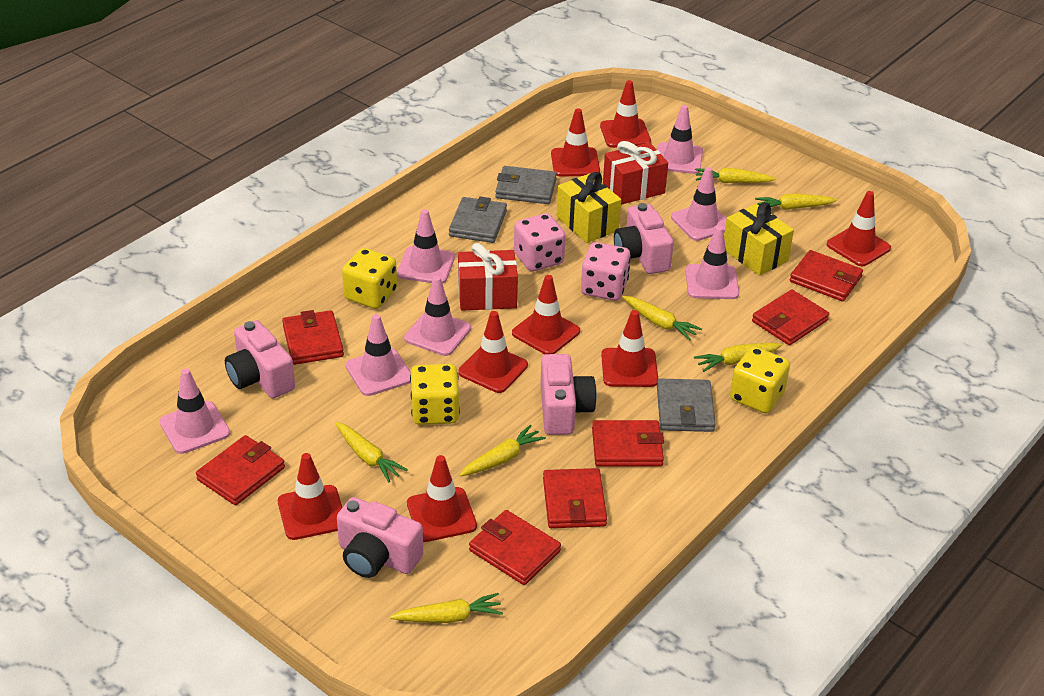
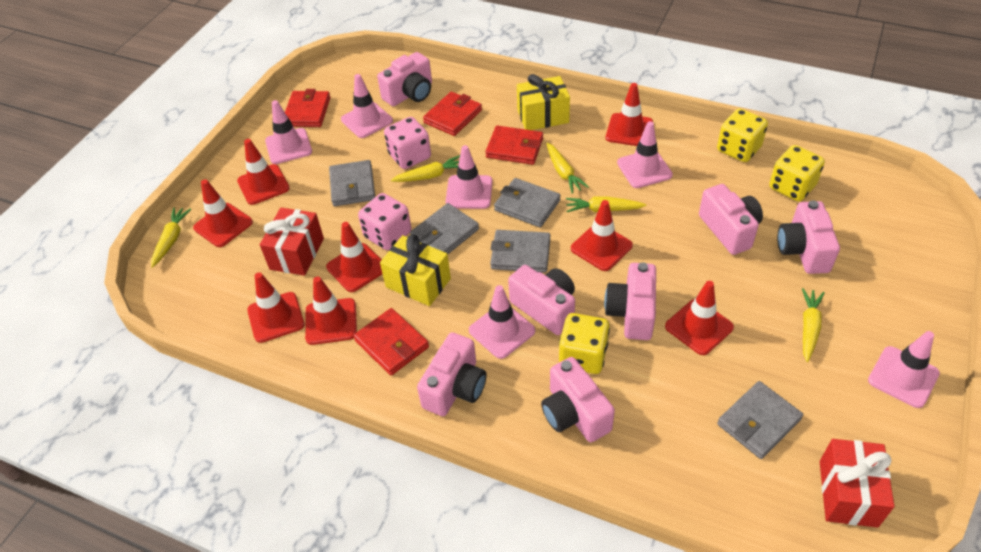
grey wallet: [449,196,507,243] [495,166,557,204] [657,378,716,432] = 3 -> [329,160,375,206] [410,203,479,254] [490,230,550,273] [494,178,561,228] [717,381,803,459] = 5
pink camera: [225,320,295,398] [337,497,423,578] [540,354,597,435] [614,203,674,274] = 4 -> [377,52,432,106] [417,333,487,416] [508,265,575,335] [541,357,615,442] [604,262,656,340] [699,184,763,255] [777,200,840,274] = 7
pink traffic cone: [160,368,230,454] [346,314,411,396] [397,209,455,284] [404,276,471,356] [657,105,703,174] [671,167,727,241] [685,226,739,299] = 7 -> [265,100,312,164] [341,74,393,138] [445,145,493,209] [469,285,535,359] [617,121,673,188] [868,331,940,408] = 6
red wallet: [196,435,285,505] [282,310,344,365] [469,510,561,585] [543,468,607,528] [592,420,664,467] [752,289,829,345] [790,250,863,301] = 7 -> [285,89,331,127] [354,308,429,376] [423,92,482,136] [485,125,543,165] = 4
yellow carrot: [335,422,408,482] [390,593,503,623] [459,424,546,476] [622,296,702,341] [694,343,782,372] [695,168,776,183] [755,194,837,210] = 7 -> [151,208,191,268] [391,155,460,182] [547,143,589,194] [566,196,646,212] [802,288,825,362] = 5

